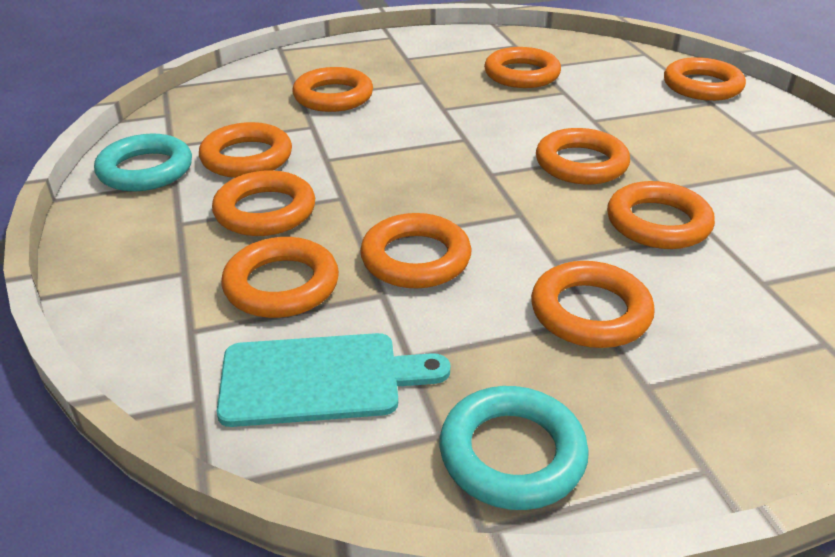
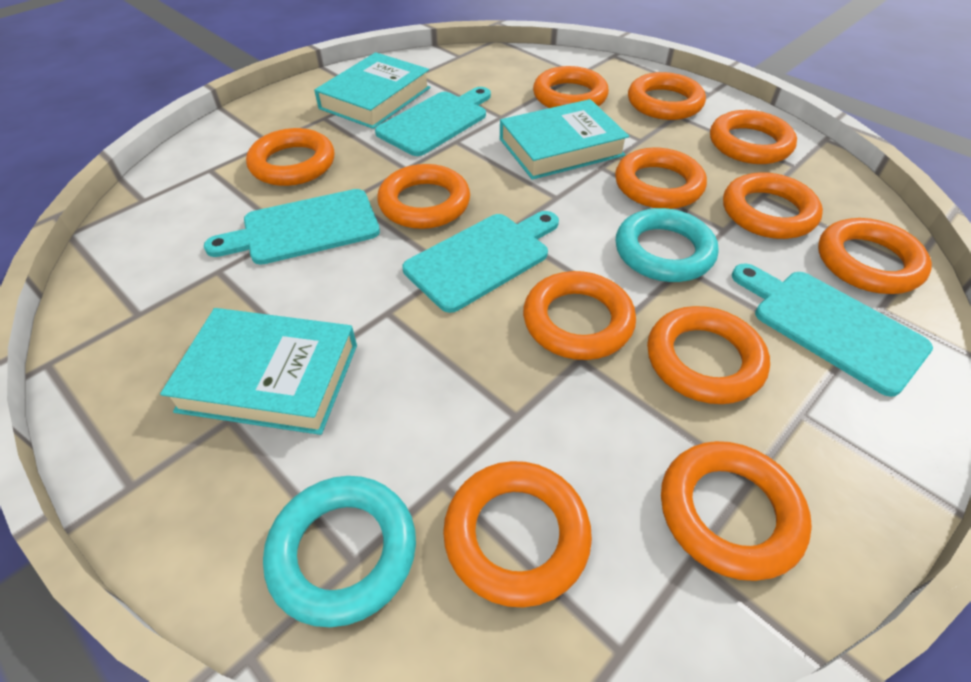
orange ring: [199,122,292,178] [212,170,315,236] [222,237,339,318] [292,67,373,112] [360,213,471,288] [484,47,561,88] [531,261,655,348] [536,128,630,185] [607,181,715,249] [664,57,746,101] = 10 -> [246,128,334,186] [377,164,470,229] [443,461,592,608] [523,271,636,360] [533,66,609,108] [615,148,707,209] [628,72,706,120] [647,306,770,404] [661,441,812,581] [710,110,797,164] [723,172,823,239] [818,218,932,294] = 12
turquoise book: none = 0 -> [160,308,357,435] [314,52,430,129] [500,99,629,180] = 3
turquoise cutting board: [217,333,451,427] = 1 -> [204,189,380,265] [375,87,491,156] [402,211,559,313] [732,263,933,397] = 4

